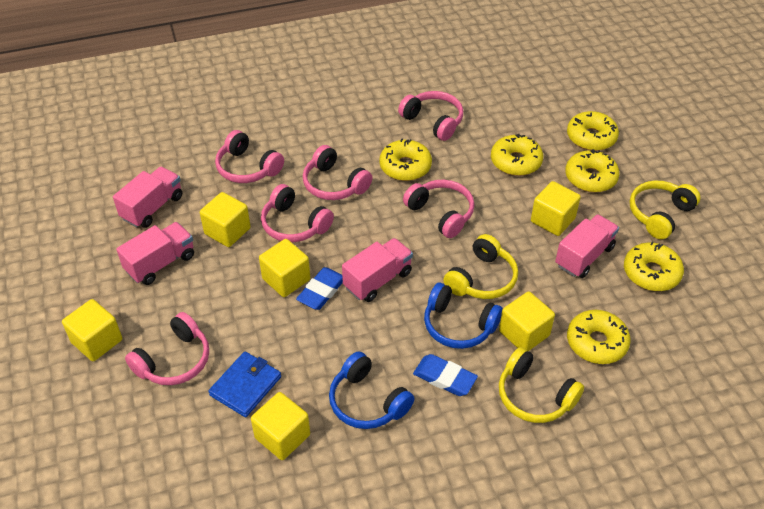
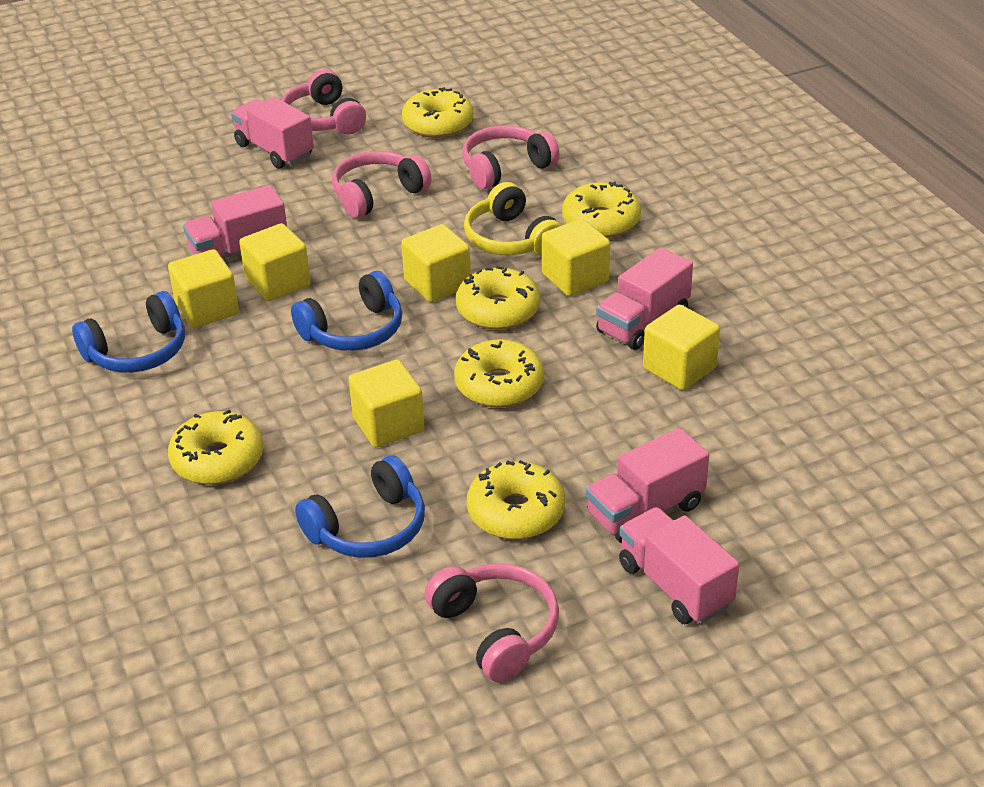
blue eraser: [296,267,343,310] [413,354,478,396] = 2 -> none = 0
blue headphones: [329,351,414,429] [424,283,503,349] = 2 -> [72,291,185,373] [291,271,402,351] [295,455,425,558] = 3
blue wallet: [208,351,281,417] = 1 -> none = 0
pink headphones: [125,312,209,385] [215,130,284,183] [261,184,334,242] [303,145,372,200] [398,91,463,141] [403,180,474,238] = 6 -> [282,69,366,134] [332,151,431,218] [425,563,559,682] [462,125,560,190] = 4
pink truck: [113,167,182,228] [116,222,194,285] [342,238,413,302] [555,214,619,278] = 4 -> [183,185,287,259] [231,97,314,169] [586,428,709,543] [596,247,693,350] [619,507,739,624] = 5
yellow headphones: [443,234,518,299] [499,347,584,423] [629,181,701,239] = 3 -> [464,182,562,256] = 1

